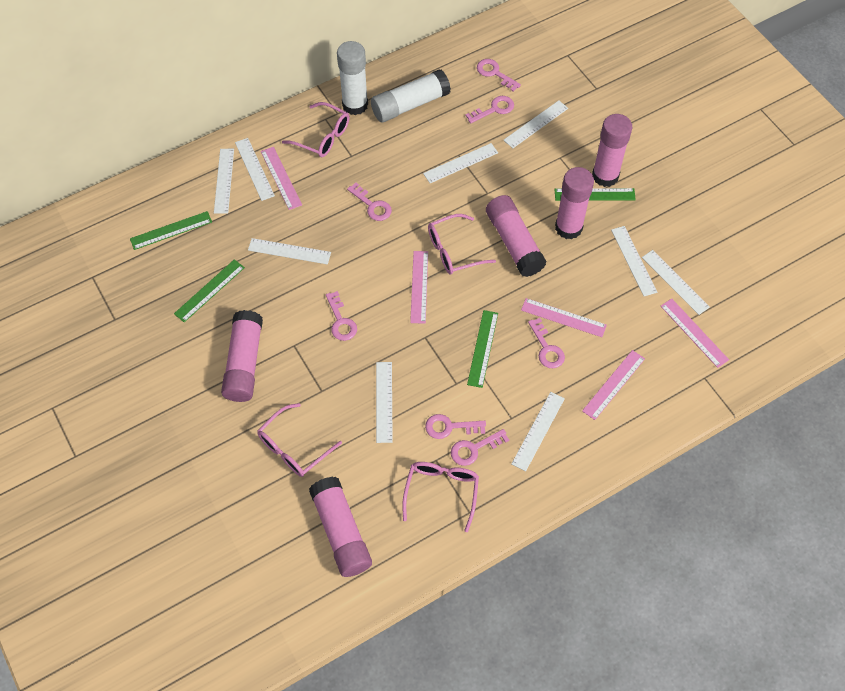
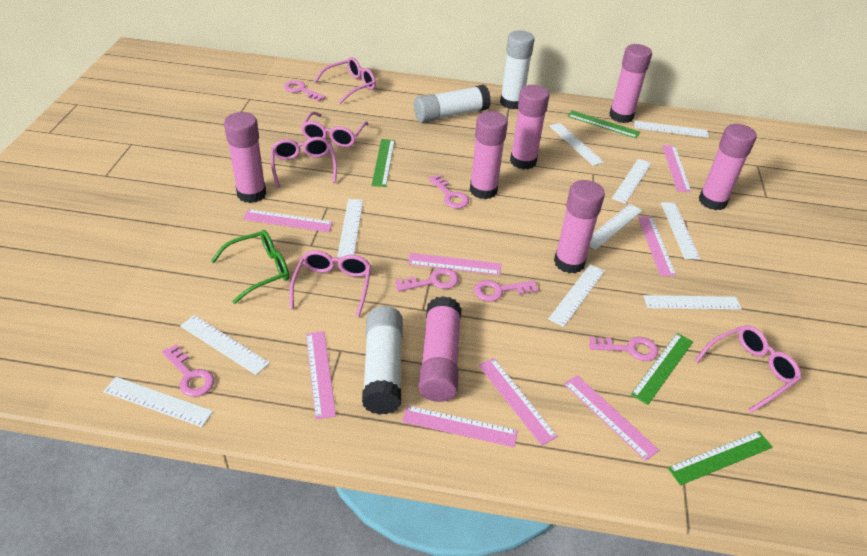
green glasses: none = 0 -> [211,230,289,304] = 1
pink glasses: [258,403,342,477] [282,102,350,157] [402,462,479,532] [428,214,496,275] = 4 -> [271,137,337,188] [289,250,371,317] [301,112,369,147] [314,57,376,104] [695,325,801,413] = 5
pink glue stick: [221,310,263,402] [309,477,372,577] [486,195,547,277] [555,167,594,240] [592,114,632,187] = 5 -> [224,112,267,203] [418,296,461,402] [470,111,508,199] [510,85,549,170] [554,180,605,273] [609,44,652,123] [699,124,756,210] = 7
pink key: [326,291,357,341] [347,183,392,221] [425,414,486,439] [451,429,509,466] [466,96,514,123] [477,59,521,92] [528,318,565,368] = 7 -> [162,344,214,397] [284,80,326,102] [395,268,459,292] [428,174,469,208] [474,280,538,301] [589,337,658,361] = 6
pink ruler: [261,147,302,210] [410,251,428,324] [521,298,607,337] [582,350,645,420] [661,299,729,368] = 5 -> [243,209,333,232] [306,331,336,419] [402,405,518,448] [408,253,501,275] [478,358,558,446] [564,375,659,461] [638,216,676,276] [662,145,692,192] = 8
white glue stick: [337,41,368,115] [371,69,451,122] = 2 -> [362,306,403,415] [414,85,491,123] [500,30,534,109] = 3
white ruler: [214,149,234,214] [235,138,275,201] [248,238,331,265] [376,362,393,443] [423,143,498,183] [504,100,568,148] [512,392,565,471] [611,226,657,296] [642,250,710,315] = 9 -> [103,377,213,427] [180,315,270,375] [337,199,363,257] [548,264,605,327] [550,123,604,166] [590,204,643,250] [612,158,651,204] [634,121,709,138] [644,295,742,310] [661,202,700,259] = 10

